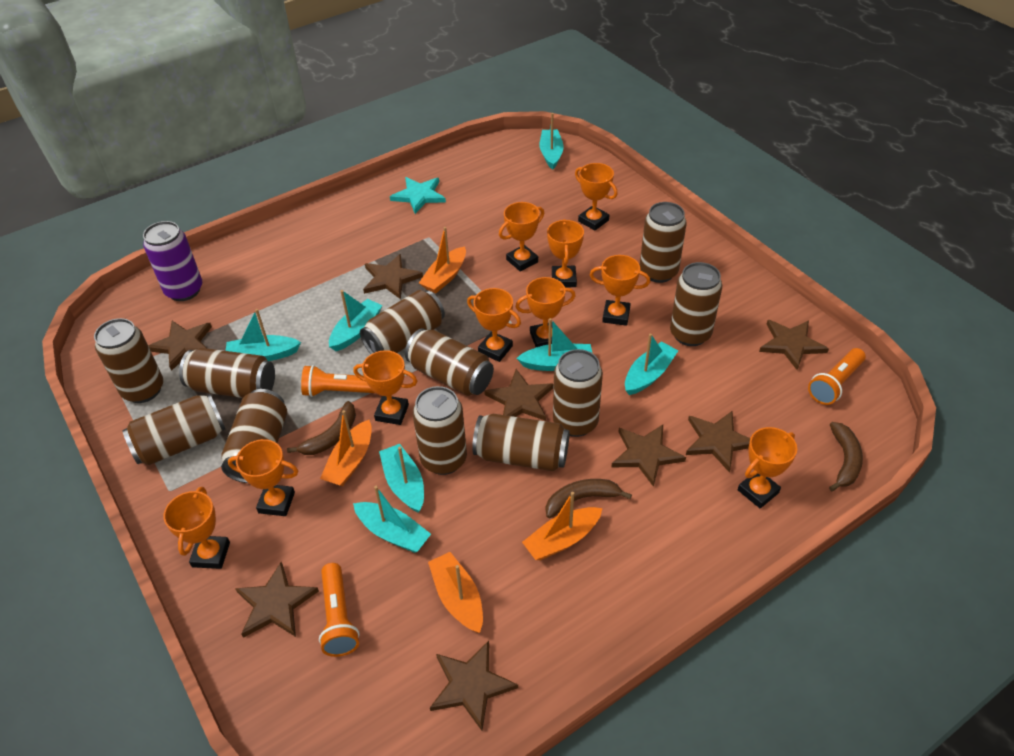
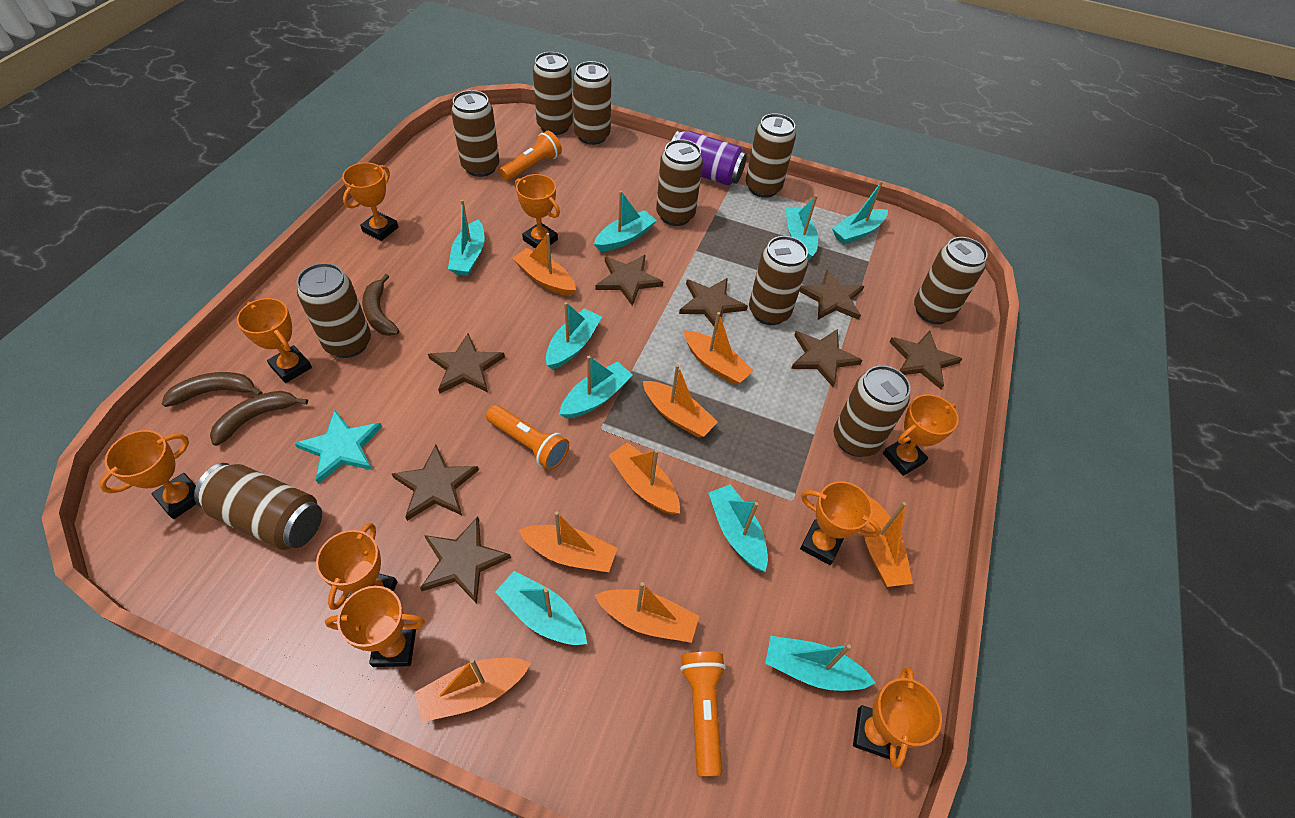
brown can: [94,318,163,403] [123,394,226,465] [179,348,275,398] [221,389,287,483] [360,290,445,354] [405,328,494,396] [413,386,467,475] [472,414,570,471] [553,349,603,437] [640,202,687,283] [670,262,722,346] = 11 -> [194,463,322,550] [297,263,371,358] [451,90,499,177] [533,52,573,135] [573,61,611,145] [656,139,703,226] [745,113,796,198] [749,236,808,325] [834,365,911,457] [914,237,988,324] = 10
orange boat: [320,410,372,486] [419,227,466,293] [428,552,483,633] [522,492,603,560] = 4 -> [415,658,531,722] [512,233,576,296] [518,511,617,572] [595,582,699,643] [609,442,680,515] [643,364,718,437] [684,312,754,385] [863,496,913,587] = 8
orange trophy: [163,487,230,569] [228,439,298,516] [353,350,417,425] [467,288,521,362] [499,202,544,272] [516,277,576,347] [547,219,584,288] [575,163,618,230] [590,255,650,326] [738,427,797,508] = 10 -> [99,430,196,519] [237,298,312,383] [316,523,397,610] [325,586,425,667] [342,162,398,241] [515,174,560,248] [800,481,881,565] [853,667,942,769] [883,394,959,476] = 9
turquoise boat: [225,309,301,361] [329,290,383,351] [353,486,431,553] [379,444,424,513] [516,318,592,371] [540,113,564,170] [625,334,678,395] = 7 -> [448,200,484,276] [495,571,587,645] [546,302,602,369] [559,356,633,419] [594,191,657,251] [708,484,768,572] [765,636,876,691] [785,195,818,260] [832,181,888,244] = 9

